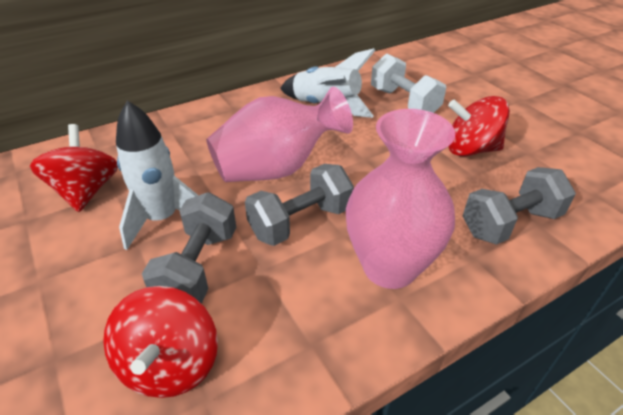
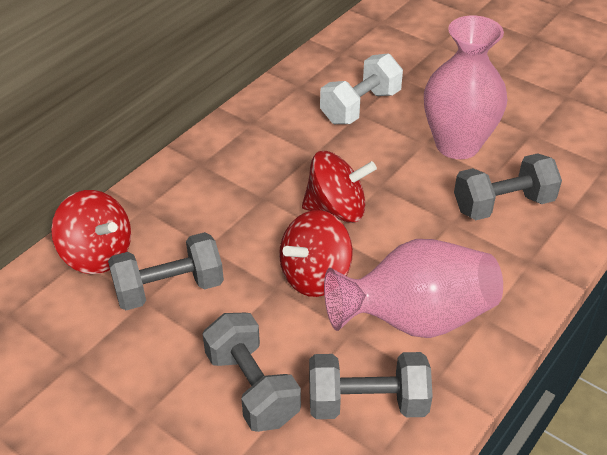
grey dumbbell: [142,192,236,303] [245,164,354,246] [463,167,576,245] = 3 -> [108,232,224,310] [202,313,301,432] [309,352,433,419] [454,153,562,220] = 4
white rocket: [116,101,198,250] [280,48,375,118] = 2 -> none = 0

